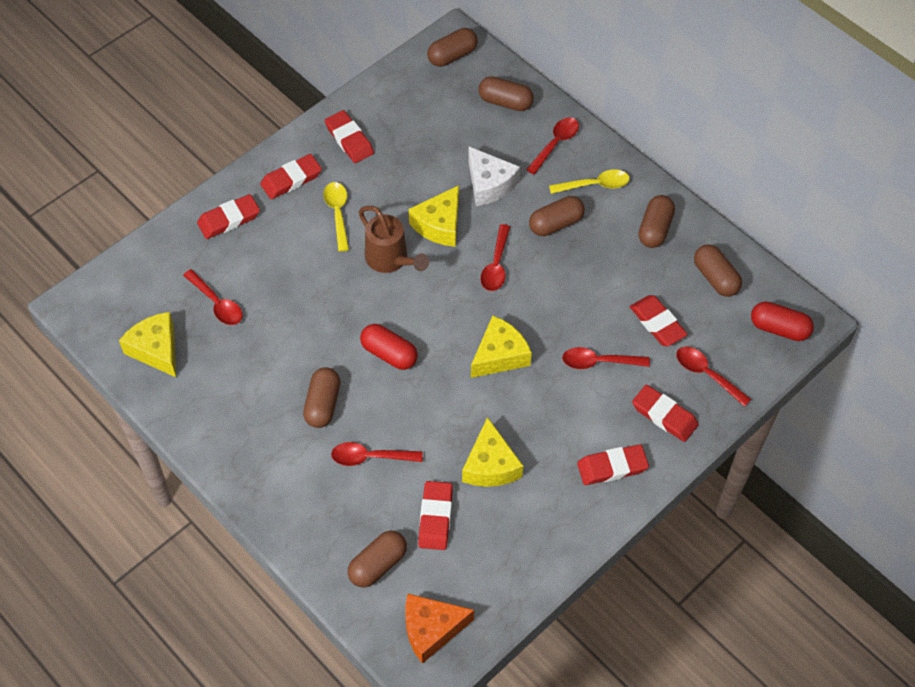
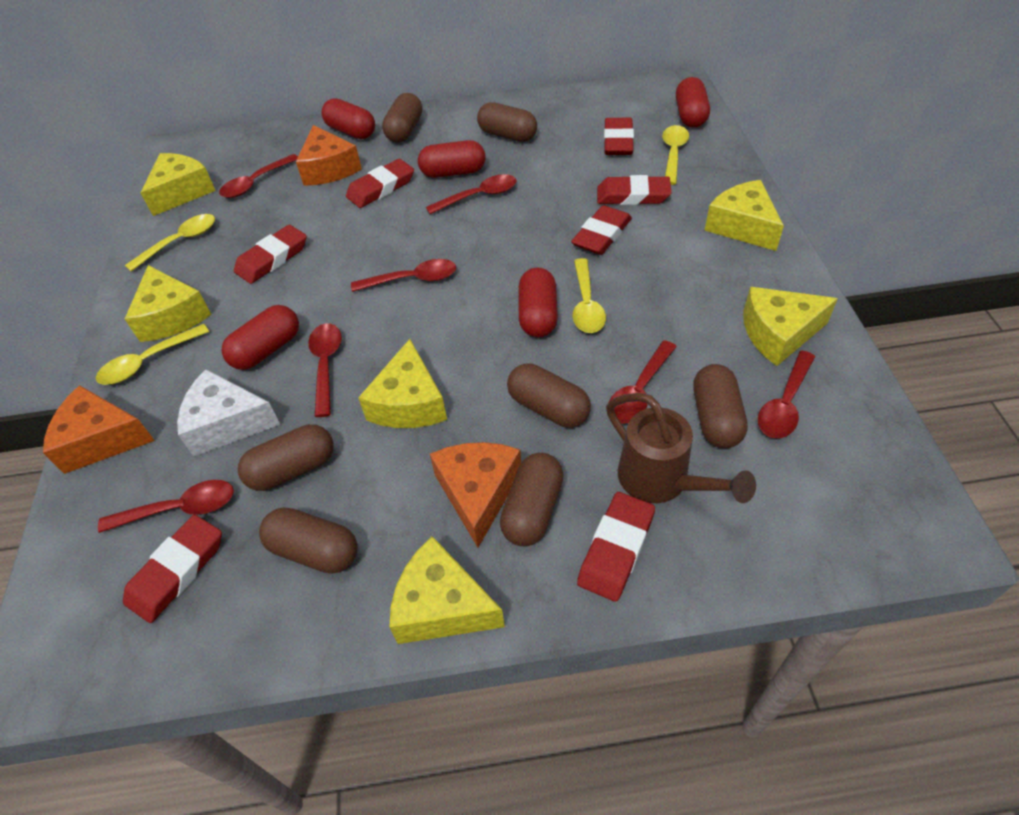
orange cheese: [405,594,474,664] = 1 -> [43,385,155,474] [296,125,362,186] [430,442,521,548] = 3
red capsule: [360,324,418,370] [751,301,814,341] = 2 -> [221,305,299,370] [322,98,375,139] [418,140,485,178] [519,267,558,337] [676,77,710,128] = 5
red spoon: [183,269,242,325] [331,442,423,466] [481,224,510,291] [526,118,579,175] [562,347,650,369] [676,347,751,407] = 6 -> [98,480,234,533] [219,154,298,198] [308,323,342,417] [351,259,456,292] [426,174,517,214] [609,340,677,424] [758,351,815,438] = 7
yellow cheese: [119,312,176,377] [409,185,459,247] [462,417,523,487] [471,316,532,378] = 4 -> [125,265,212,342] [140,153,216,216] [358,339,447,428] [389,536,505,644] [704,180,784,251] [743,287,838,366] = 6
yellow spoon: [323,182,349,252] [549,169,630,194] = 2 -> [96,324,209,385] [125,214,215,272] [573,258,606,333] [662,125,689,185] = 4

